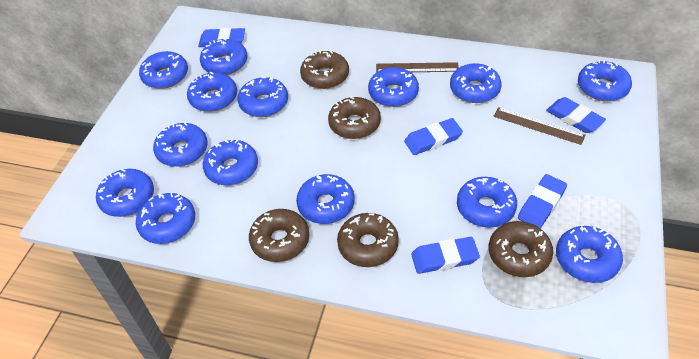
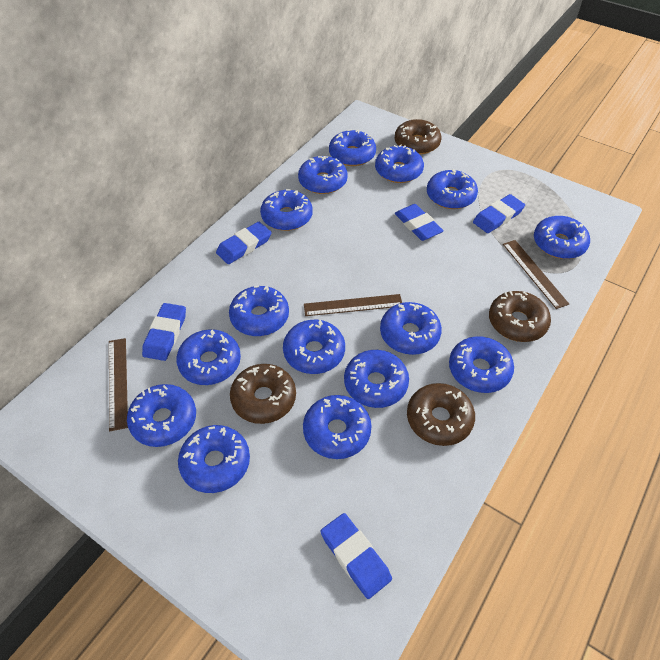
blue donut: [96,169,154,217] [136,193,195,244] [139,51,188,89] [153,123,208,167] [187,72,237,112] [200,38,248,75] [203,139,258,185] [237,77,288,117] [296,174,355,224] [368,67,419,107] [450,63,502,103] [457,177,517,227] [556,226,623,283] [578,60,632,101] = 14 -> [127,384,196,447] [176,329,241,385] [178,425,250,493] [229,286,289,336] [260,189,313,231] [283,320,345,374] [298,156,348,194] [303,395,372,459] [329,129,376,166] [344,350,409,408] [375,144,424,183] [380,302,442,355] [427,169,478,209] [449,336,514,393] [534,216,590,259] = 15
brown donut: [249,209,309,262] [300,50,349,89] [328,97,381,139] [337,213,399,267] [489,221,553,277] = 5 -> [230,364,296,424] [395,119,441,154] [407,383,475,446] [489,291,551,342] = 4
brown ruler: [376,62,459,72] [493,107,586,145] = 2 -> [109,338,128,431] [304,294,402,316] [503,240,569,309] = 3

